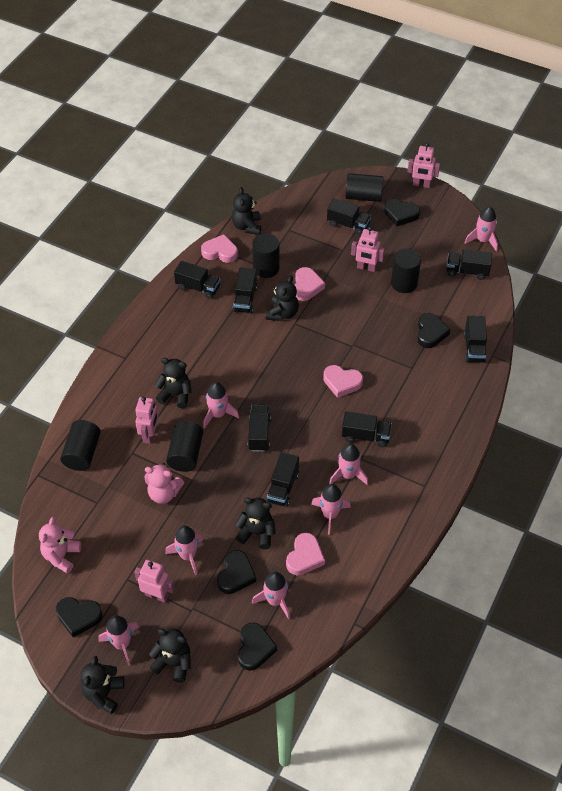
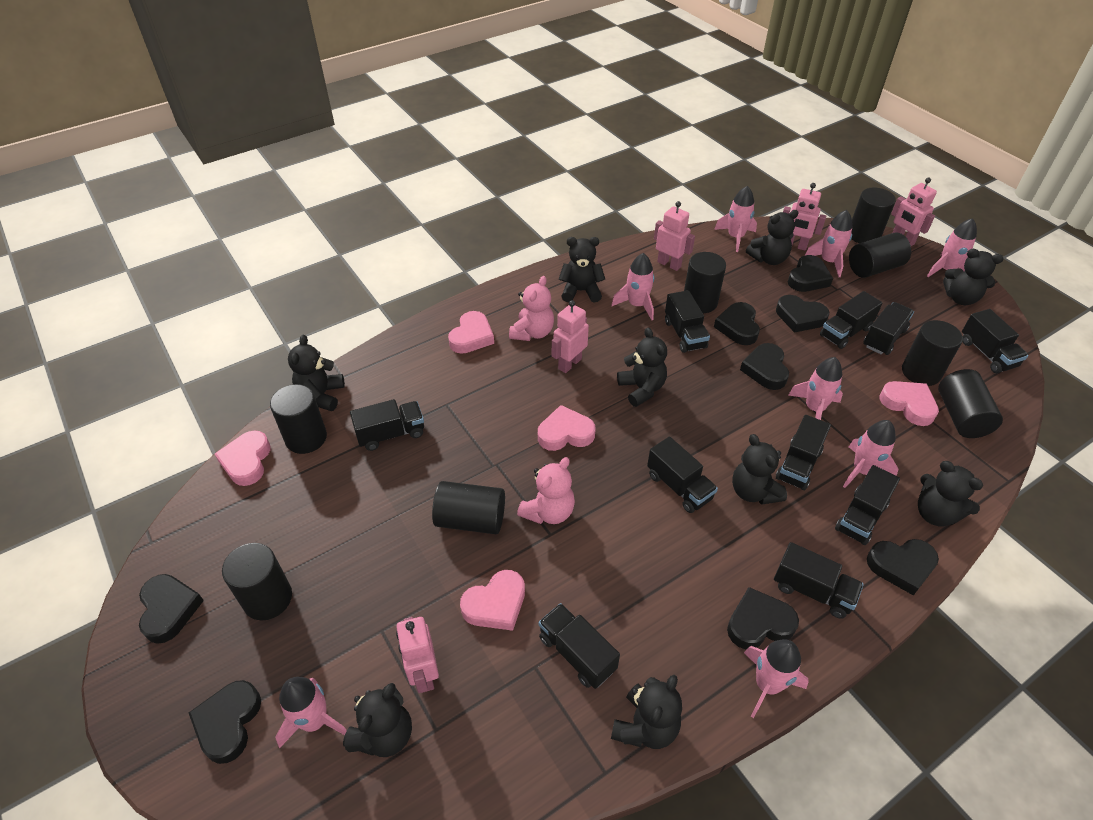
black cylinder: [60,420,101,471] [166,421,203,472] [252,233,279,278] [345,173,384,202] [391,248,421,293] = 5 -> [222,543,292,620] [270,384,327,454] [432,481,505,534] [684,252,726,313] [849,232,911,278] [851,188,896,243] [902,320,963,386] [938,369,1003,438] = 8
black heart: [56,597,103,637] [217,550,256,594] [238,623,277,671] [384,199,420,226] [417,313,450,348] = 5 -> [139,574,204,644] [189,680,261,764] [714,302,760,345] [727,587,799,650] [740,343,789,390] [776,295,829,333] [788,255,833,292] [867,539,939,596] = 8
black teddy bear: [80,656,124,714] [149,628,191,683] [155,358,192,408] [232,187,261,235] [235,497,276,549] [266,276,299,321] = 6 -> [288,335,345,411] [343,683,412,757] [559,237,605,302] [611,675,682,749] [617,328,667,407] [732,434,787,505] [746,210,799,265] [918,461,983,527] [943,249,1003,305] = 9
black truck: [174,261,221,299] [232,267,258,314] [247,404,271,452] [266,452,299,507] [327,198,371,235] [342,411,392,447] [446,249,492,280] [463,316,487,363] = 8 -> [350,399,424,451] [539,603,620,689] [647,437,718,513] [665,290,710,353] [774,542,864,619] [776,415,831,490] [820,291,882,349] [835,465,900,545] [863,302,914,355] [962,309,1029,373] = 10
pink heart: [201,234,238,263] [286,533,325,575] [295,267,325,301] [323,365,363,398] = 4 -> [215,431,270,486] [448,311,494,354] [460,570,525,631] [538,405,595,451] [879,381,939,426] = 5
pink robot: [134,560,175,603] [135,397,159,444] [351,227,385,272] [408,143,440,188] = 4 -> [396,617,439,693] [552,300,589,373] [654,201,695,271] [783,183,826,251] [891,178,937,246] = 5
pink rocket: [98,615,139,666] [165,526,203,575] [203,382,239,428] [252,572,290,619] [311,484,351,535] [329,444,368,485] [465,207,498,252] = 7 -> [275,677,347,748] [611,253,654,320] [714,186,757,252] [744,639,809,718] [788,357,843,420] [805,210,852,277] [843,420,898,488] [927,218,977,277] = 8

